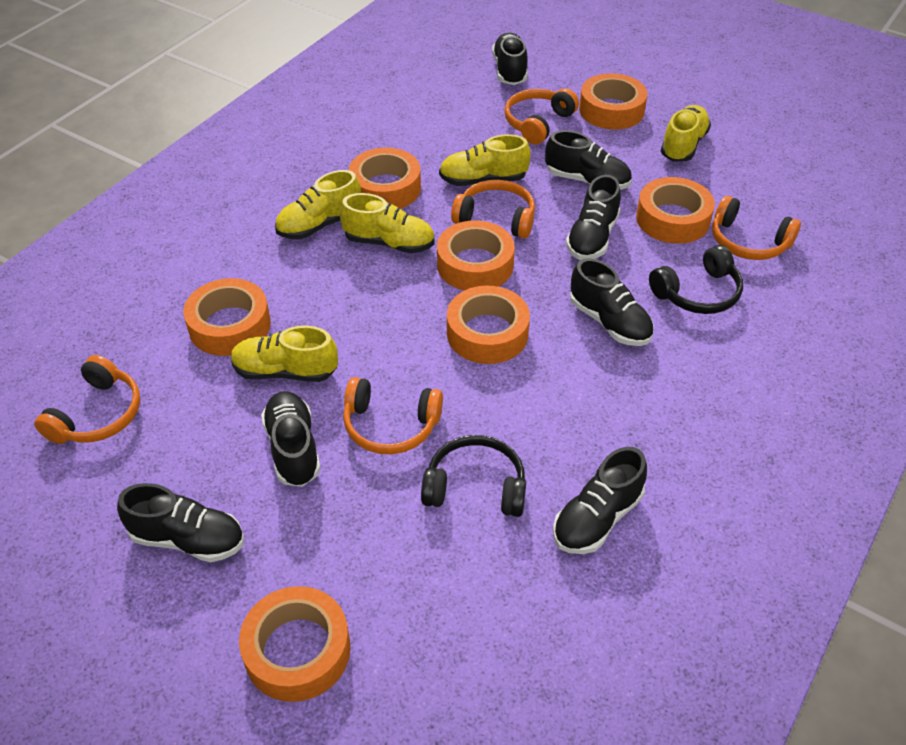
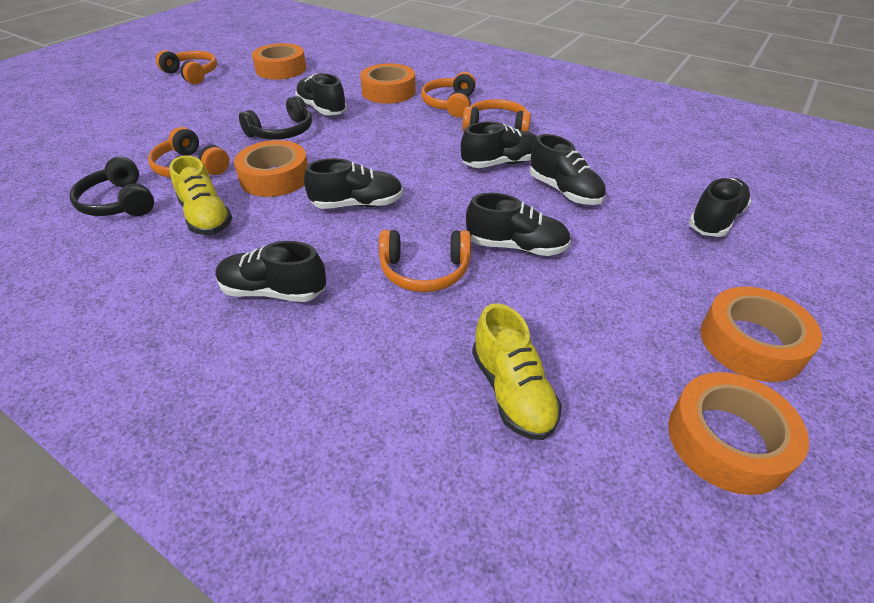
orange tape: [183,278,271,356] [239,586,350,702] [349,147,421,209] [437,220,515,291] [447,286,530,364] [579,73,647,130] [636,177,715,244] = 7 -> [234,140,308,197] [252,43,307,80] [360,63,416,104] [668,372,809,495] [700,287,822,382] = 5
yellow shoe: [231,326,338,382] [275,170,361,239] [340,193,435,253] [439,134,531,186] [661,105,711,161] = 5 -> [170,155,232,235] [472,303,562,440] = 2

